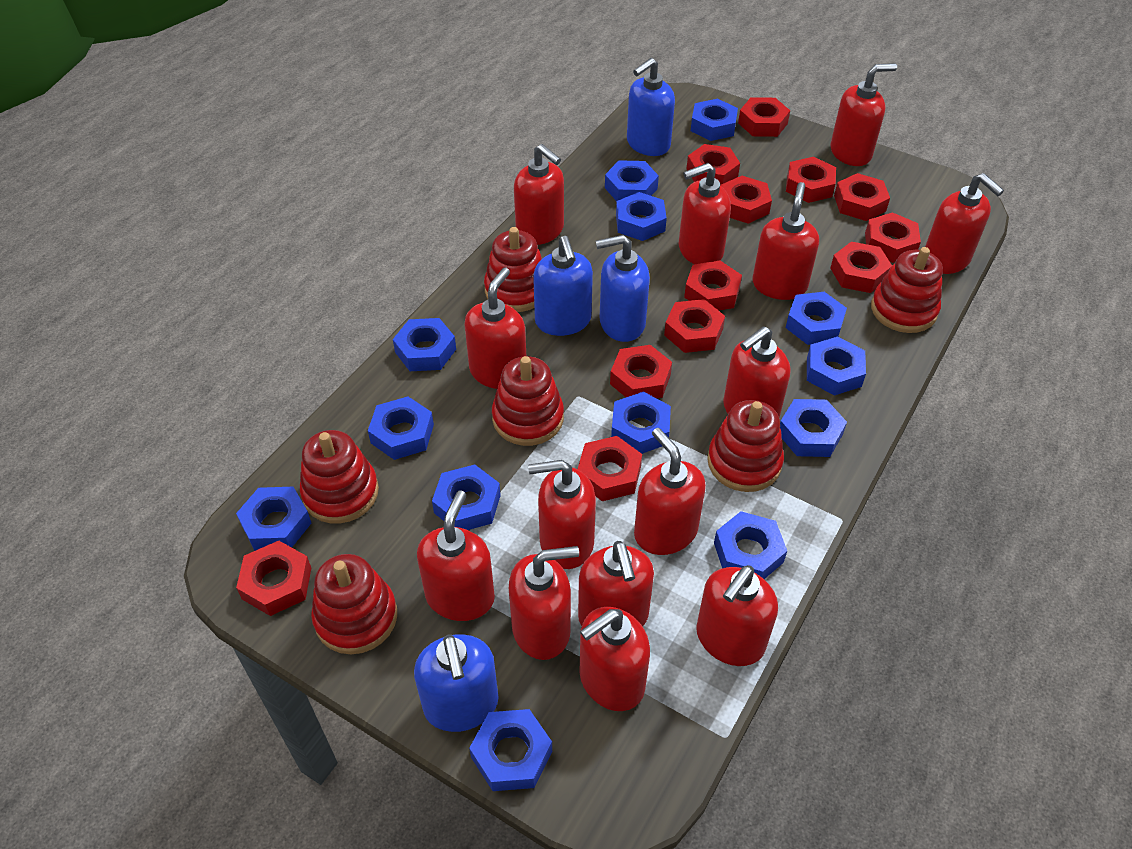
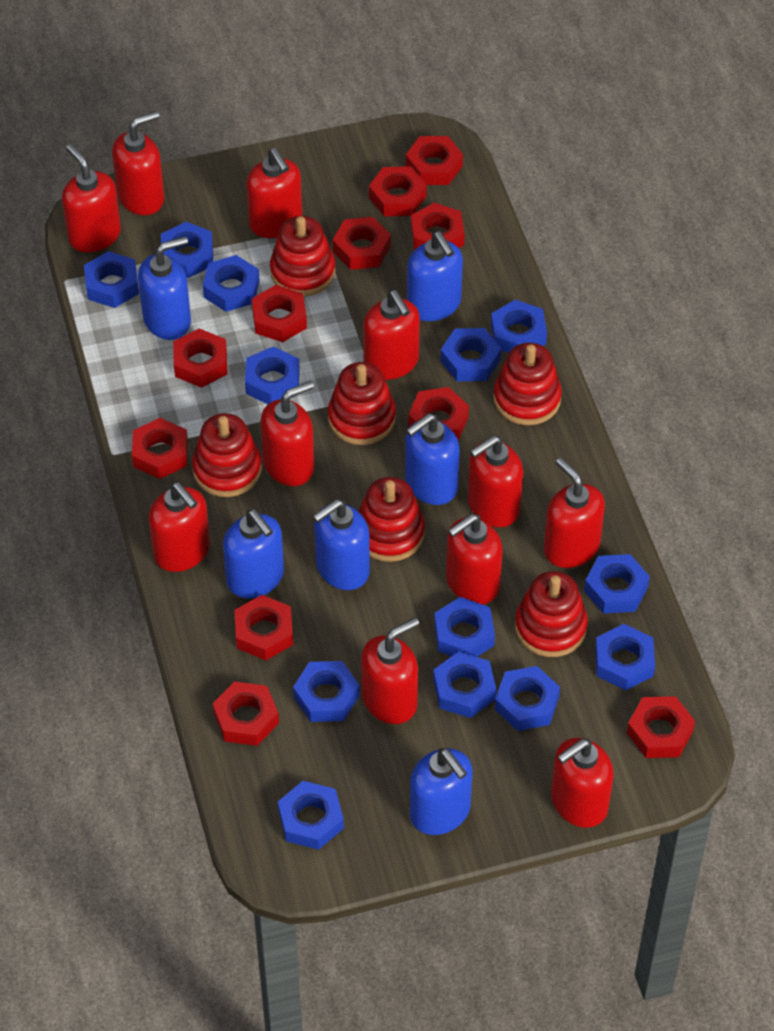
blue soap dispenser: [414,634,499,732] [533,236,593,336] [596,235,650,342] [627,58,675,156] = 4 -> [138,236,191,340] [223,509,284,599] [313,499,370,590] [405,413,460,505] [407,231,463,321] [410,748,472,835] = 6
red nut: [236,541,311,616] [578,436,642,501] [610,345,672,398] [664,299,725,353] [684,261,742,311] [687,144,740,186] [721,176,772,224] [738,97,790,137] [786,157,836,203] [830,242,892,293] [834,173,890,221] [865,212,921,263] = 12 -> [132,418,188,479] [173,328,227,388] [213,681,279,746] [234,595,293,660] [252,285,307,342] [333,217,391,270] [369,166,427,217] [406,136,463,185] [408,387,469,440] [411,203,465,250] [627,696,695,758] = 11
red soap dispenser: [417,491,495,621] [464,268,526,389] [509,546,579,660] [514,144,564,245] [528,460,596,569] [578,541,654,627] [579,607,650,711] [634,428,706,555] [679,163,731,264] [696,565,778,666] [723,326,790,418] [753,182,819,300] [830,63,897,166] [925,173,1004,274] = 14 -> [62,144,121,252] [112,111,165,215] [149,482,210,572] [246,148,302,238] [261,381,315,486] [361,617,419,724] [363,290,420,380] [446,514,503,605] [468,435,523,527] [544,458,605,568] [551,738,613,828] = 11

